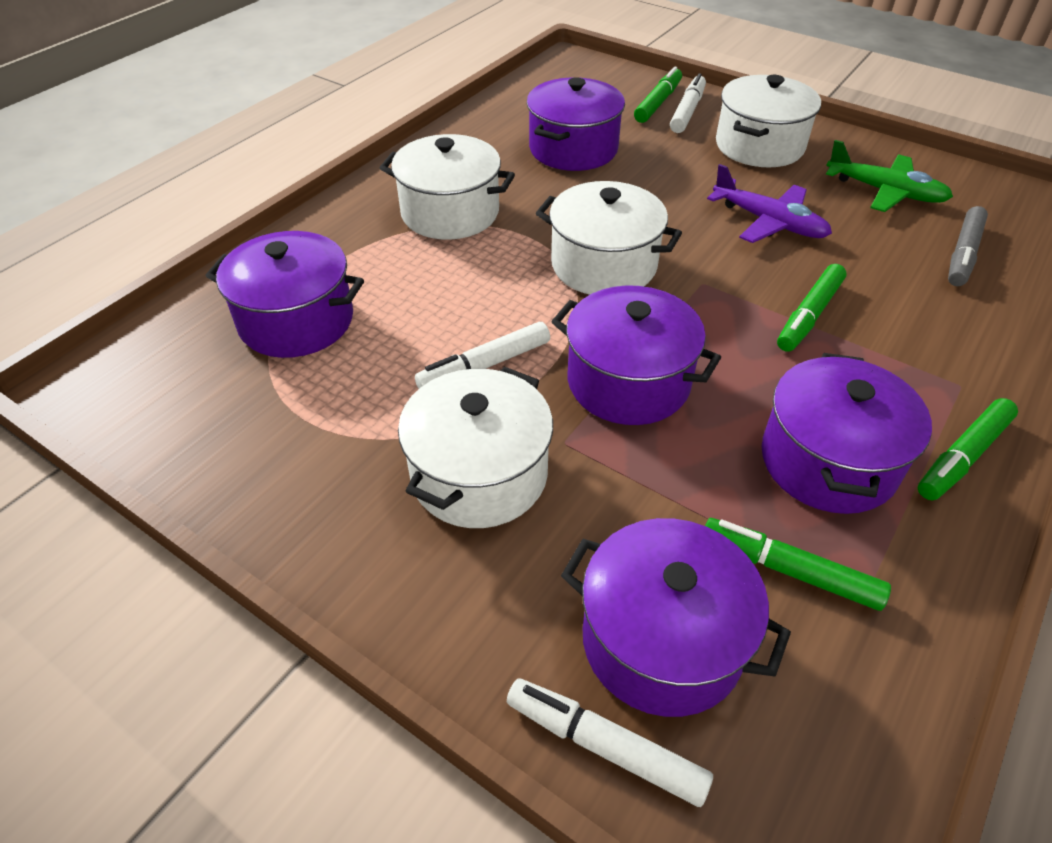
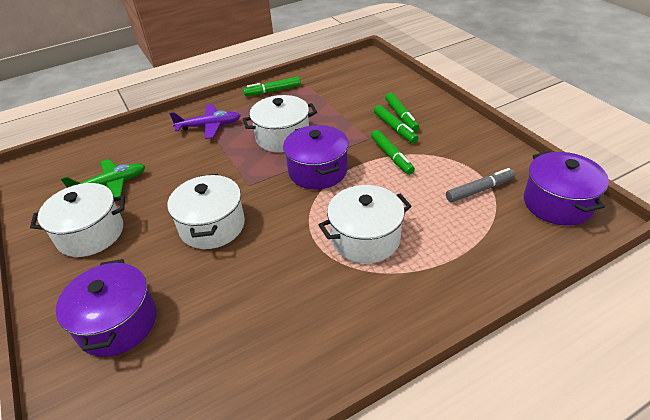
purple pot: [206,231,364,358] [527,77,625,171] [551,285,721,425] [561,518,791,717] [762,353,932,514] = 5 -> [56,259,156,357] [283,125,349,189] [524,151,609,226] = 3
white marker: [415,322,550,388] [507,679,713,807] [670,73,706,133] = 3 -> none = 0

